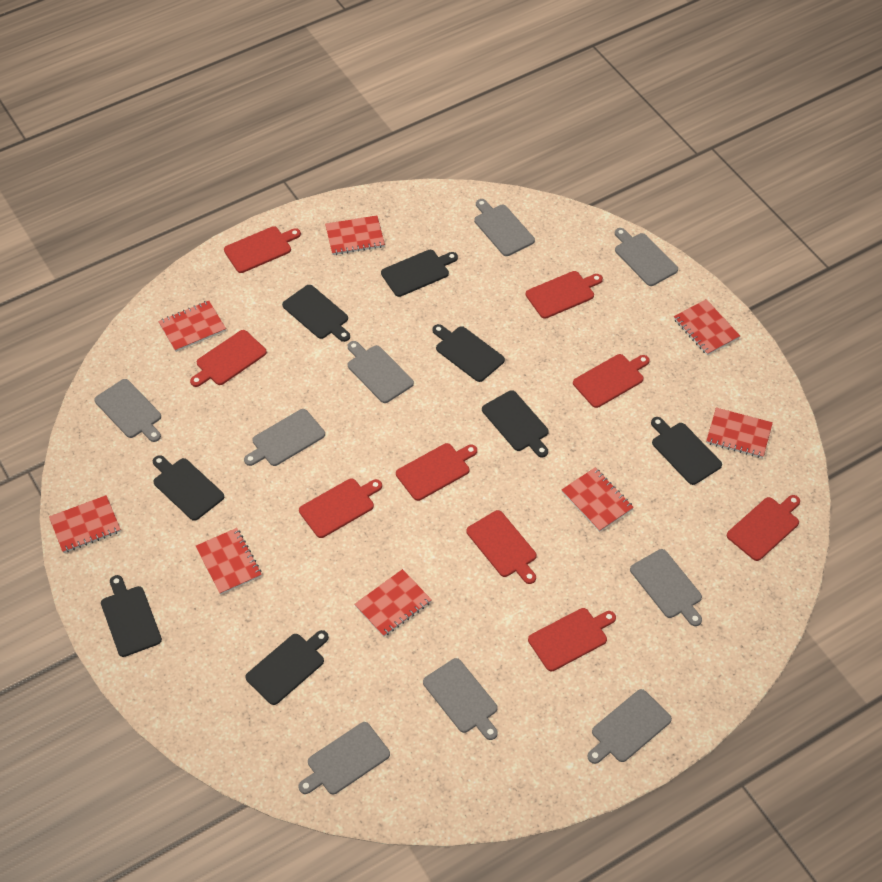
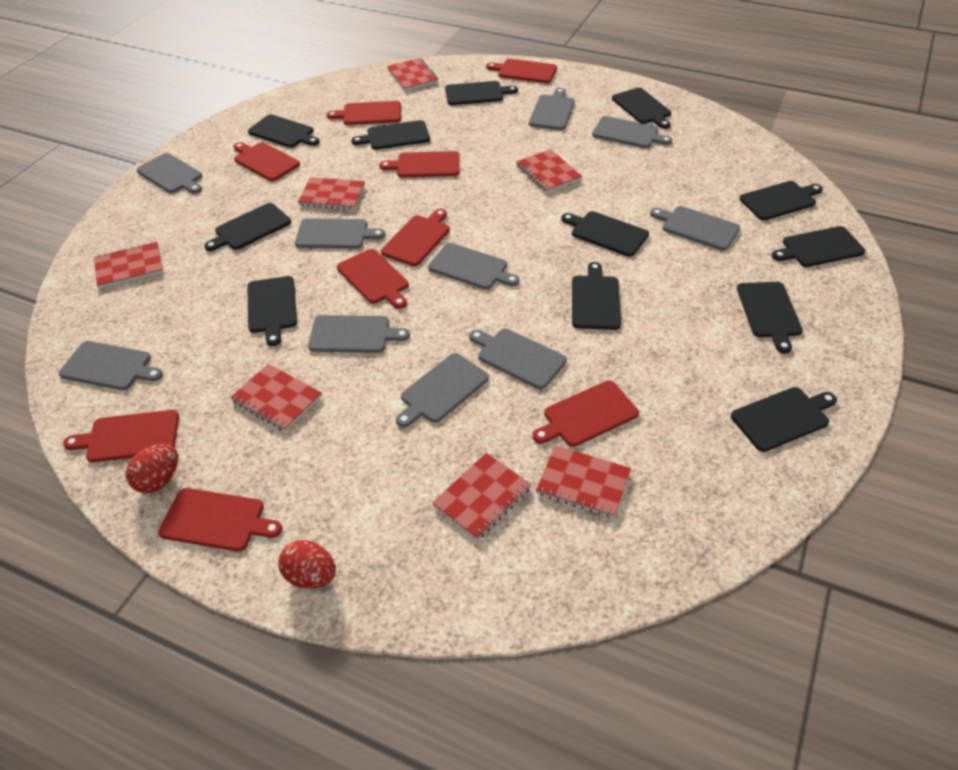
black cutting board: [101,575,162,657] [153,455,224,521] [245,630,329,705] [282,285,350,342] [381,250,458,297] [432,324,505,382] [482,390,549,457] [651,417,722,485] = 8 -> [204,203,291,251] [247,276,297,346] [248,114,320,148] [351,120,430,150] [445,81,518,105] [561,211,649,257] [572,262,621,330] [612,88,671,129] [731,387,837,452] [737,282,803,353] [739,181,823,220] [772,226,866,267] = 12
grey cutting board: [94,379,161,442] [244,409,325,466] [299,722,390,794] [348,341,414,403] [423,658,498,740] [474,199,535,256] [587,689,672,764] [615,228,678,286] [630,549,702,626] = 9 -> [59,341,163,390] [136,153,202,194] [295,218,385,249] [308,315,410,353] [396,353,489,428] [428,243,519,289] [469,329,567,389] [529,88,575,130] [592,116,672,148] [650,206,740,250] = 10
red egg: none = 0 -> [126,444,178,493] [278,540,336,588] = 2
red notebook: [49,495,121,553] [158,301,226,352] [196,528,262,595] [325,215,385,255] [354,569,432,637] [561,468,634,532] [674,299,740,355] [706,408,773,458] = 8 -> [94,242,163,288] [230,364,322,431] [298,177,365,210] [387,58,438,91] [432,453,532,540] [516,149,582,192] [536,445,631,518] = 7

